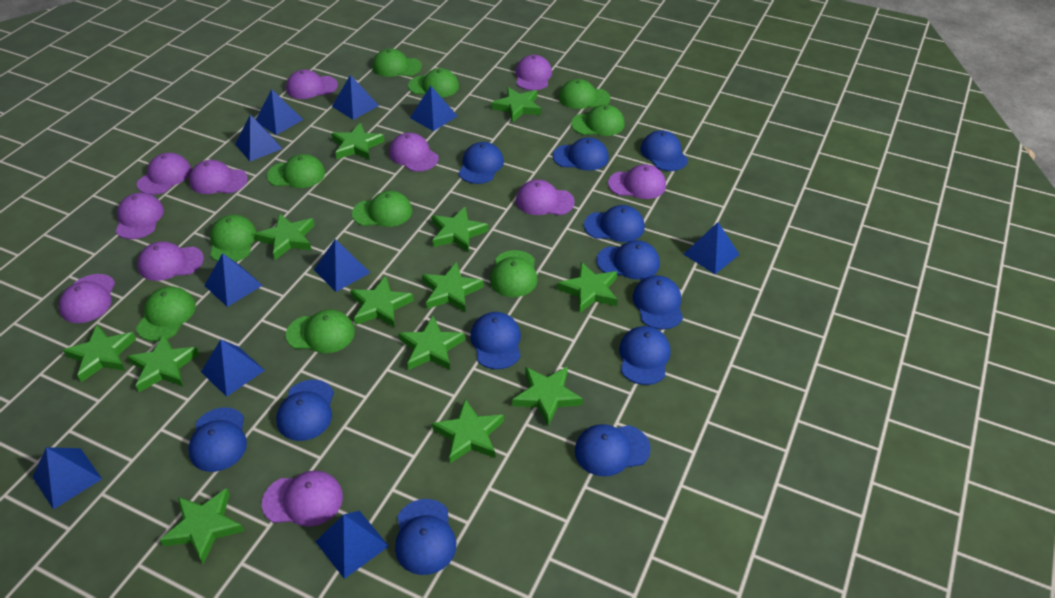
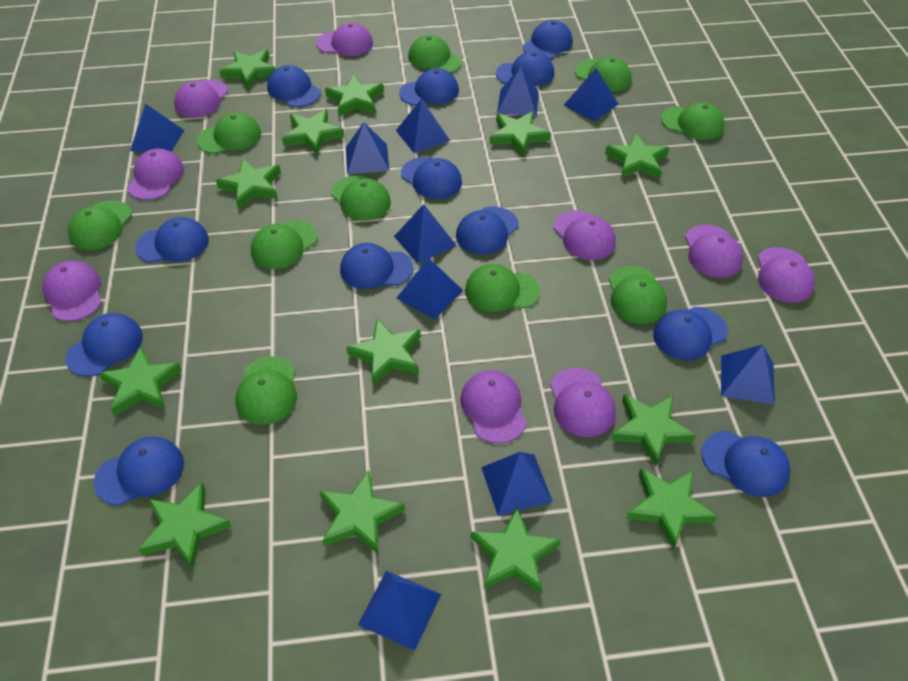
purple cap: [59,274,115,323] [116,193,164,239] [137,153,191,195] [138,241,204,281] [189,160,248,194] [262,470,343,527] [286,70,338,99] [389,133,439,172] [515,55,552,90] [516,180,575,215] [608,164,666,199] = 11 -> [43,261,102,321] [127,149,184,200] [174,80,228,117] [316,23,373,56] [460,370,527,444] [550,368,616,437] [553,210,616,260] [685,225,743,278] [758,247,815,303] = 9

